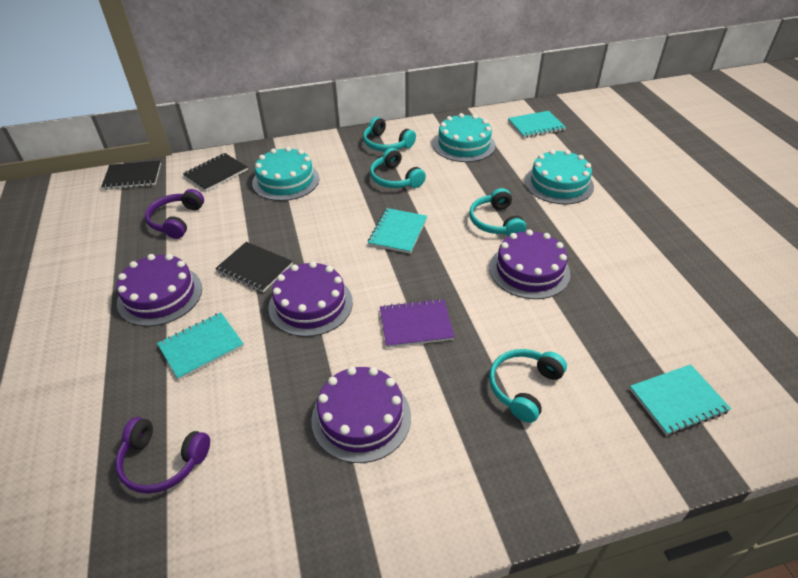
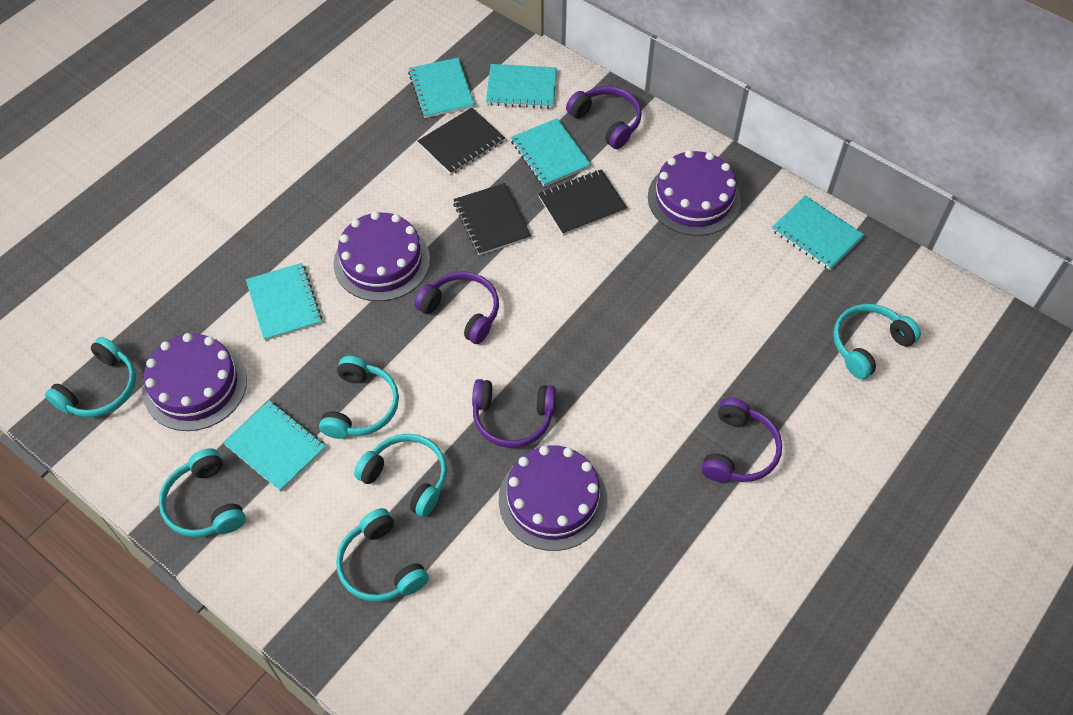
purple headphones: [115,417,210,494] [145,189,204,239] = 2 -> [414,271,499,344] [472,379,556,448] [566,86,642,149] [701,398,782,482] = 4
purple notebook: [380,299,454,348] = 1 -> none = 0
turquoise cake: [252,147,319,201] [433,113,495,162] [525,150,594,204] = 3 -> none = 0
turquoise headphones: [363,117,416,151] [370,148,426,188] [469,188,526,236] [489,349,567,423] = 4 -> [45,337,136,417] [159,448,246,537] [319,356,399,439] [336,508,429,602] [354,434,447,517] [833,304,921,379] = 6
turquoise notebook: [157,313,244,380] [368,208,427,254] [508,111,566,138] [630,364,731,435] = 4 -> [223,400,326,492] [246,263,322,341] [408,58,475,118] [486,64,557,109] [511,118,591,187] [772,195,865,270] = 6

